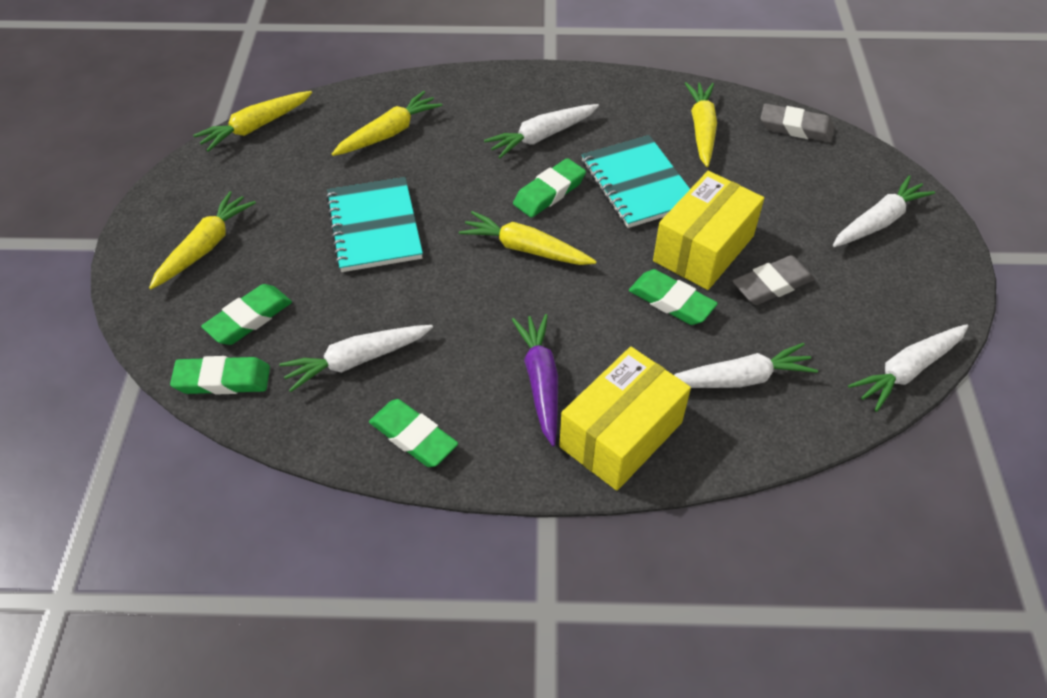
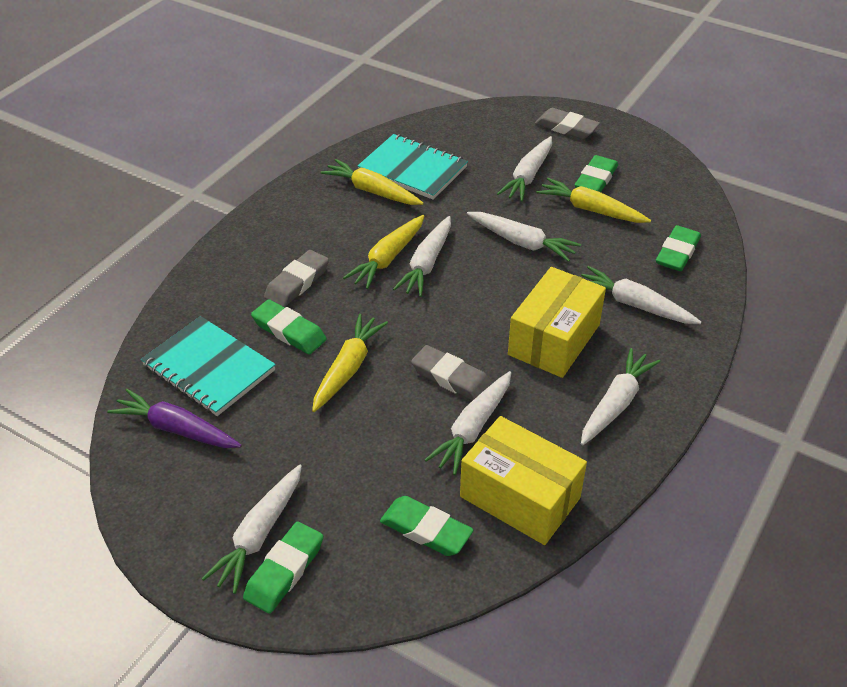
grey eraser: [733,255,815,305] [760,103,834,142] = 2 -> [264,250,329,307] [411,345,492,401] [535,108,600,139] = 3
white carrot: [279,325,433,392] [484,104,599,159] [674,343,818,388] [833,175,935,247] [848,324,968,412] = 5 -> [202,464,302,594] [393,216,451,297] [425,371,511,475] [467,212,581,262] [497,136,552,202] [581,266,701,324] [581,348,661,445] = 7
yellow carrot: [149,191,256,289] [193,91,312,152] [332,91,442,156] [459,211,596,265] [685,82,717,167] = 5 -> [312,314,388,412] [320,159,424,205] [343,215,424,289] [537,178,651,223] = 4

